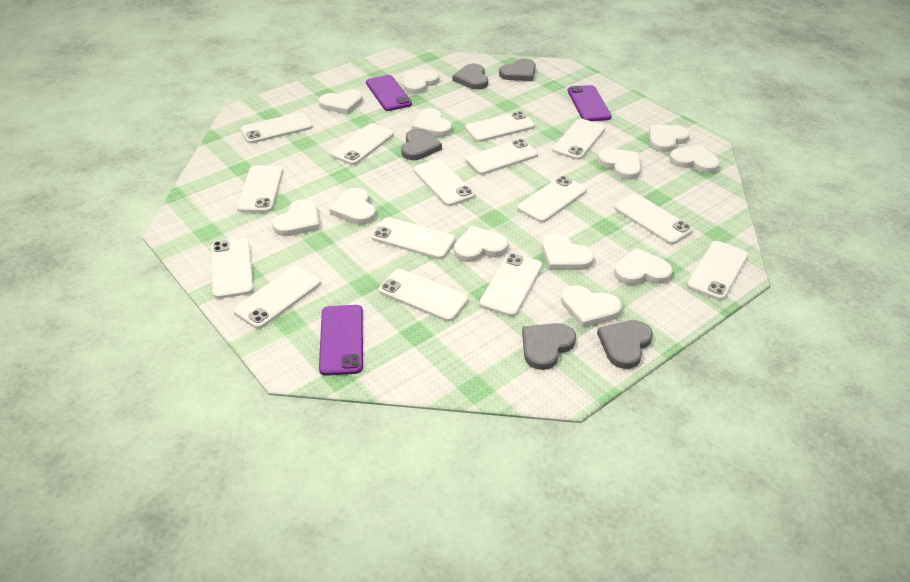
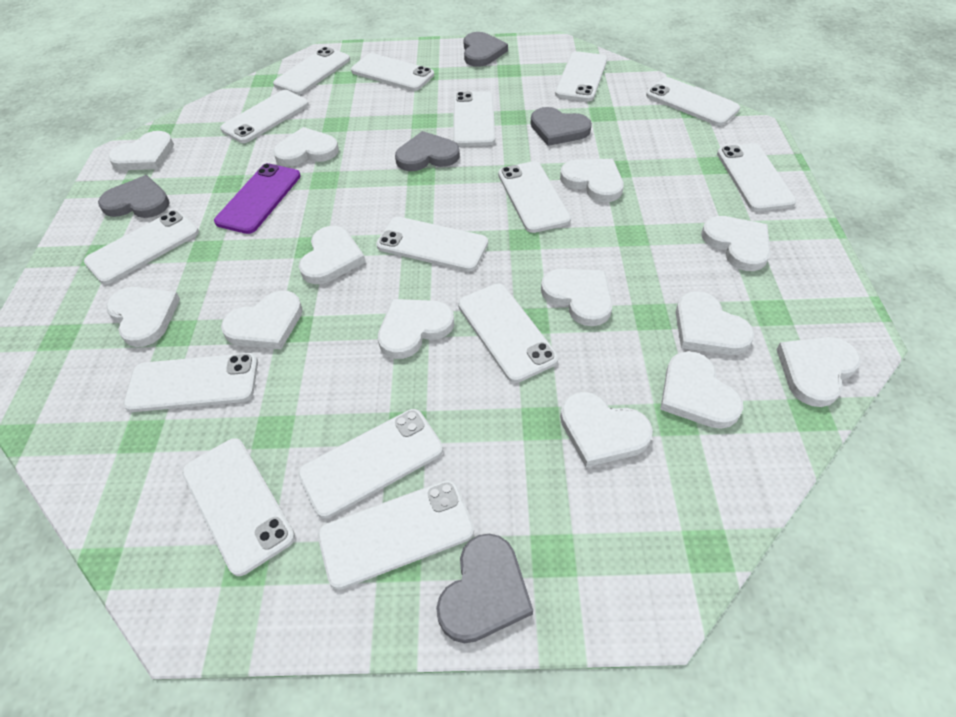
purple phone: [319,305,363,376] [366,75,412,111] [568,85,612,121] = 3 -> [214,163,301,234] = 1
white heart: [272,199,320,236] [319,89,363,114] [330,188,376,225] [404,70,439,94] [412,108,452,137] [454,226,508,262] [542,234,594,270] [561,285,622,328] [598,149,641,180] [614,248,673,285] [649,125,690,152] [669,144,720,173] = 12 -> [106,287,180,347] [108,131,174,170] [221,291,303,349] [273,127,339,166] [299,226,366,284] [378,299,454,359] [541,269,613,326] [560,159,624,202] [560,392,653,467] [660,351,743,429] [675,291,754,355] [701,216,770,271] [776,337,861,407] = 13

